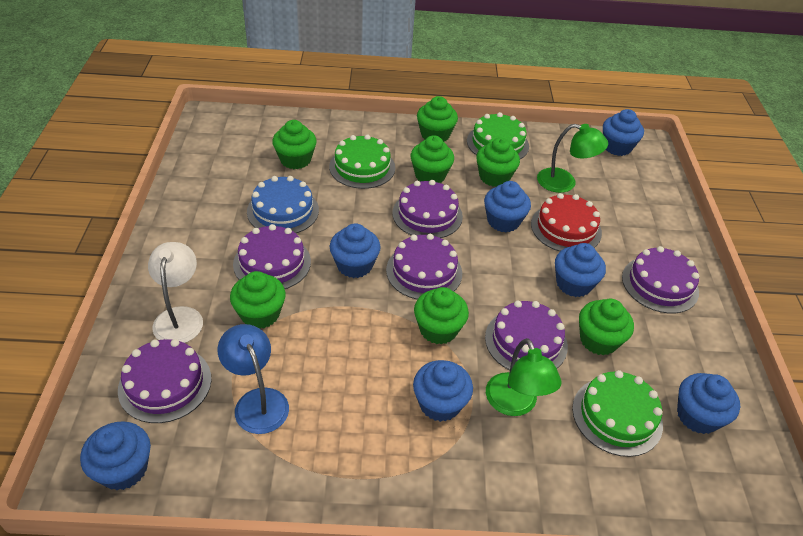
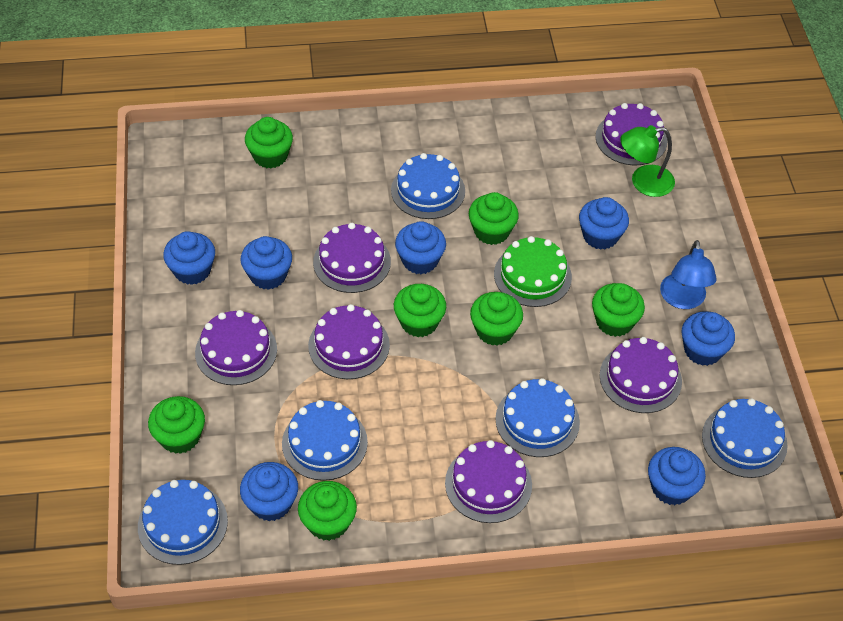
blue cake: [247,176,319,233] = 1 -> [138,480,228,565] [282,400,368,481] [391,153,465,219] [495,378,580,457] [702,398,788,478] = 5
green cake: [329,134,395,189] [467,112,529,159] [572,370,663,457] = 3 -> [494,236,572,307] = 1
green lamp: [486,338,562,416] [537,124,608,193] = 2 -> [620,125,675,197] = 1
red cake: [531,193,602,251] = 1 -> none = 0
white lamp: [148,242,203,343] = 1 -> none = 0

